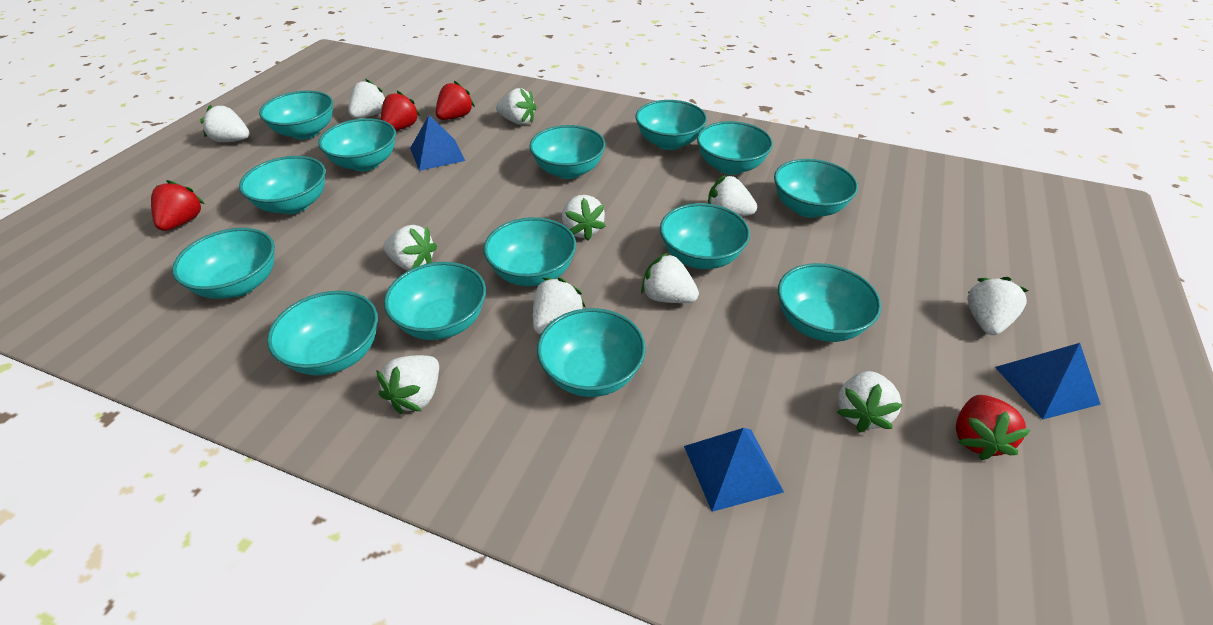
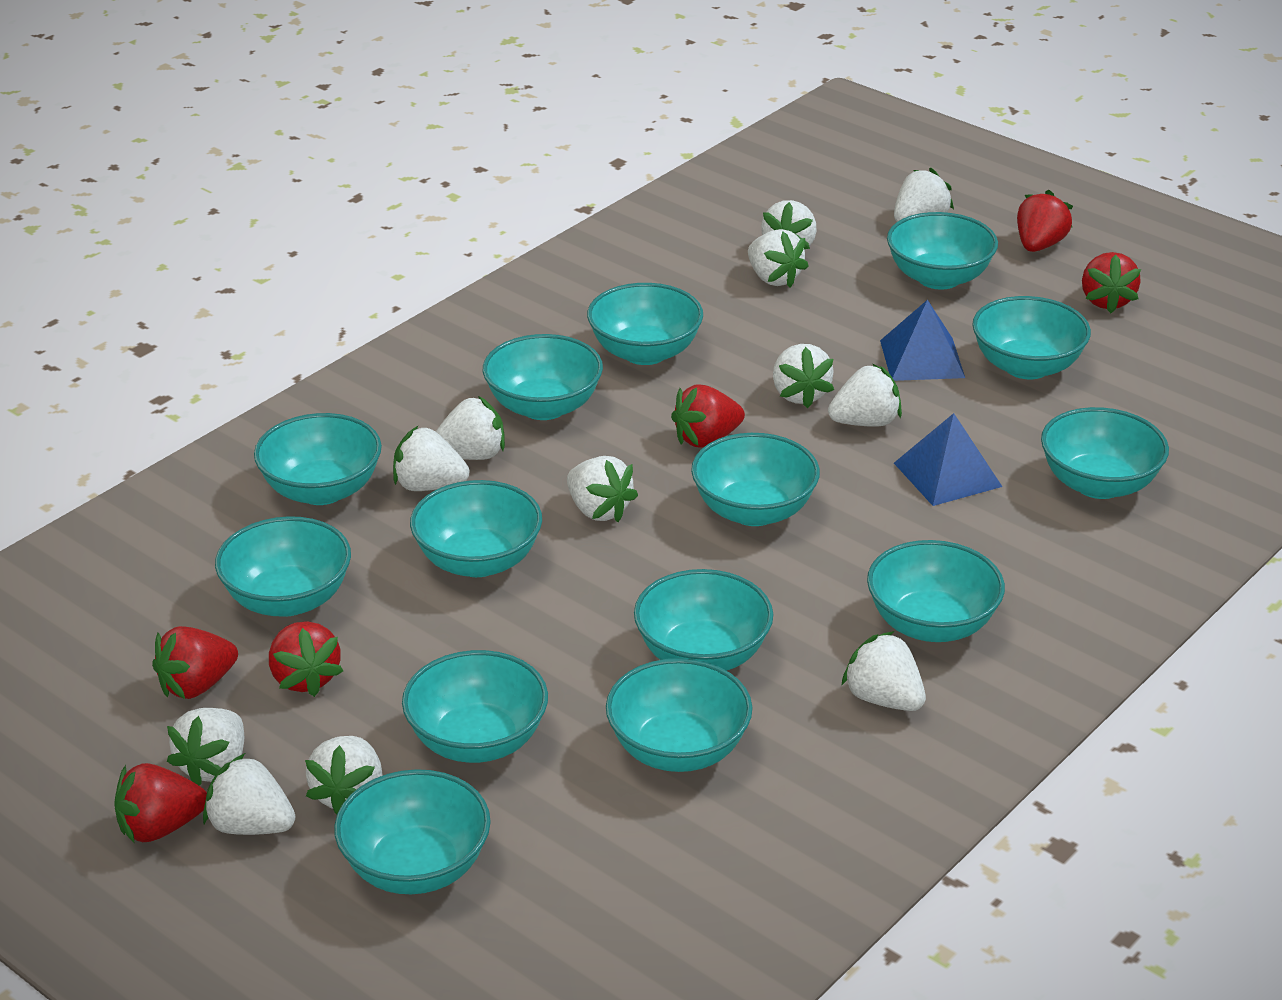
blue pyramid: [410,115,465,171] [684,428,784,512] [995,343,1101,419] = 3 -> [880,300,965,381] [894,413,1003,506] = 2
red strawberry: [151,180,205,231] [381,91,420,130] [436,81,475,120] [956,395,1031,460] = 4 -> [114,763,207,842] [152,626,238,699] [269,621,343,697] [671,385,745,448] [1017,190,1073,252] [1082,252,1141,313] = 6
white strawberry: [200,105,250,142] [348,79,385,118] [376,355,439,414] [383,225,437,271] [496,88,537,125] [533,278,585,335] [562,195,606,241] [641,253,699,303] [708,175,757,217] [836,371,903,432] [967,277,1028,335] = 11 -> [167,708,244,786] [203,753,296,835] [305,736,383,814] [393,426,470,491] [436,396,505,460] [567,456,638,522] [748,229,809,288] [761,200,817,250] [773,344,834,409] [828,364,902,427] [841,631,926,711] [894,167,954,222] = 12

